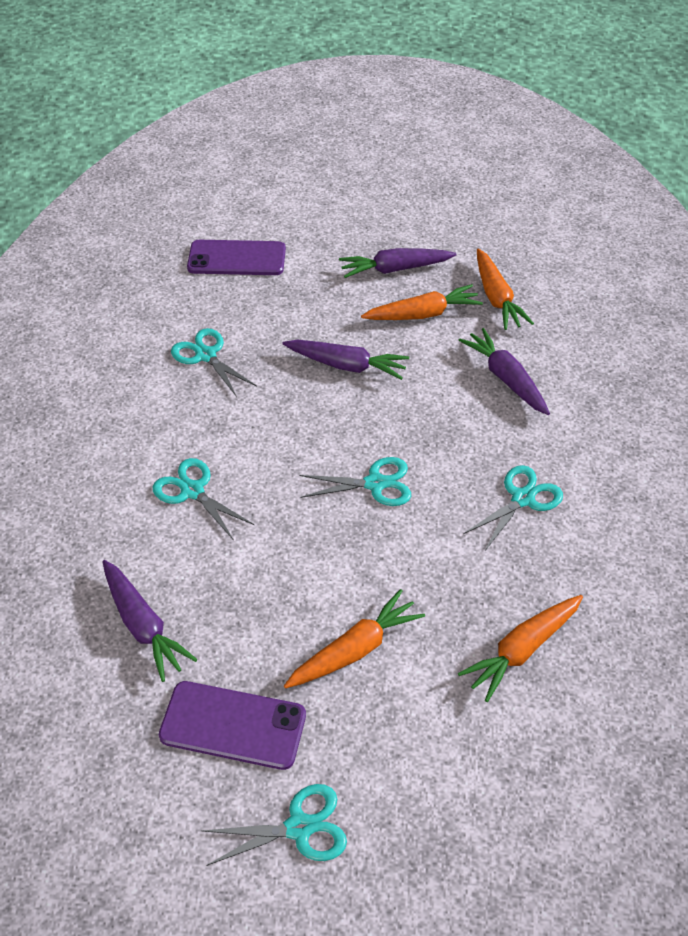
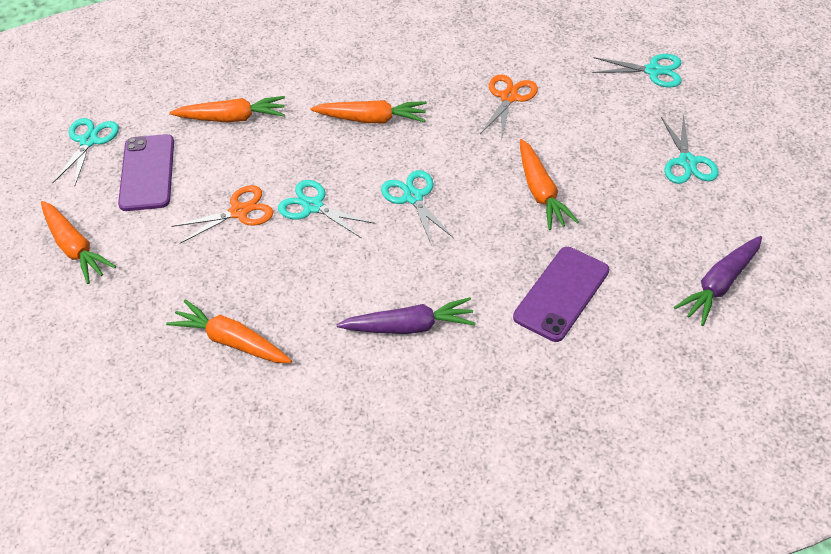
orange carrot: [284,589,425,688] [361,284,483,320] [458,595,583,702] [477,249,534,330] = 4 -> [41,201,116,284] [166,300,292,363] [169,96,285,122] [310,100,427,123] [520,139,579,230] = 5
orange scissors: none = 0 -> [171,185,273,244] [480,75,538,137] = 2
purple carrot: [102,560,197,682] [283,340,409,380] [339,248,457,278] [458,328,550,415] = 4 -> [337,297,476,334] [674,236,762,326] = 2

